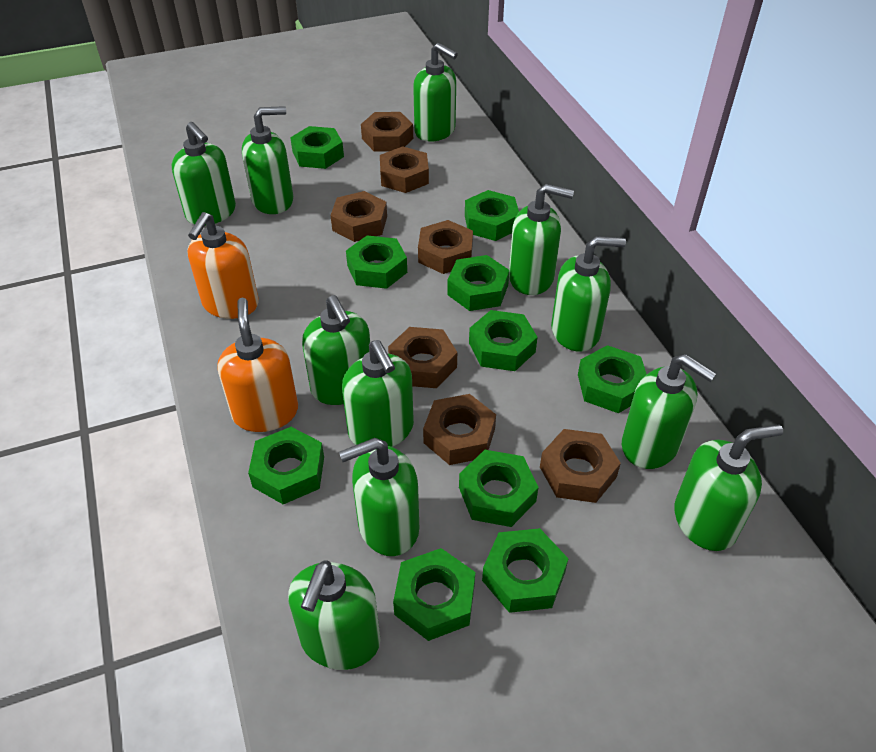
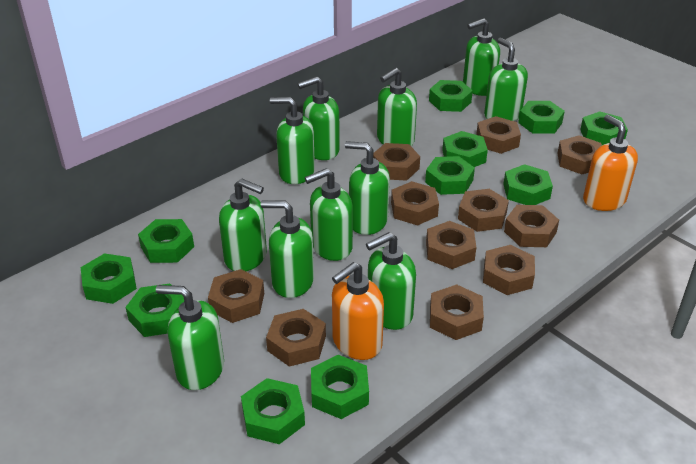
brown nut: [331,191,387,242] [361,112,413,152] [380,146,429,193] [388,327,457,388] [418,220,473,274] [423,394,496,465] [540,429,621,503] = 7 -> [208,269,264,323] [266,309,326,367] [373,143,420,181] [391,181,439,225] [426,221,476,269] [430,284,484,340] [458,189,509,232] [476,116,521,154] [483,245,535,295] [504,205,559,247] [557,135,602,174] = 11
green nut: [248,427,324,504] [290,126,344,169] [346,235,407,289] [393,548,475,641] [447,255,510,311] [459,450,539,527] [465,190,519,241] [469,310,538,371] [482,528,569,613] [578,345,647,413] = 10 -> [81,253,137,304] [125,283,184,337] [138,219,194,263] [241,378,305,444] [311,355,369,419] [425,156,475,195] [429,80,473,112] [442,131,488,167] [503,164,553,205] [518,101,565,134] [580,111,628,145] = 11

